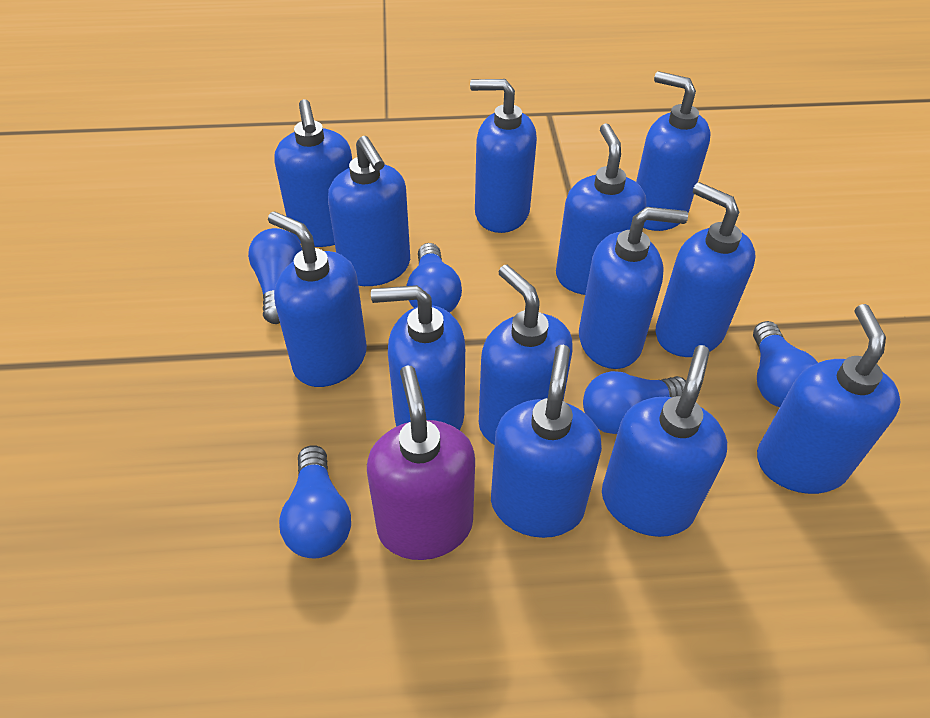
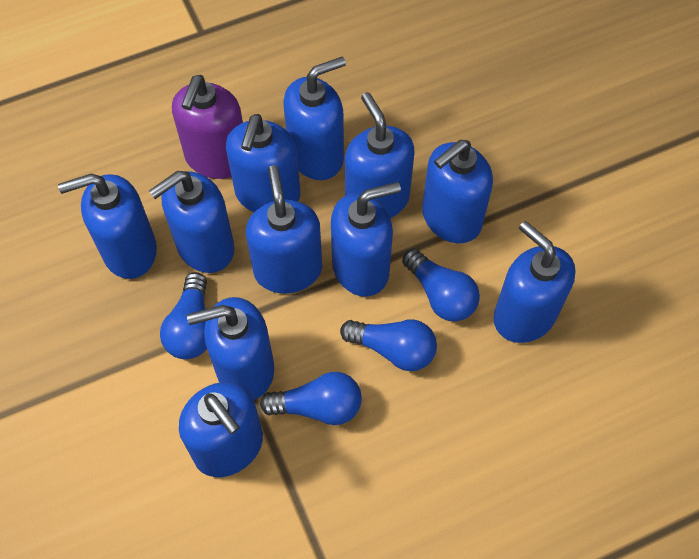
blue light bulb: [248,228,302,324] [279,445,351,558] [407,243,462,313] [583,371,686,434] [753,321,818,407] = 5 -> [160,272,207,359] [260,372,362,425] [340,319,437,371] [402,248,480,322] = 4
blue soap dispenser: [268,211,367,387] [275,99,352,247] [328,136,410,286] [371,285,465,430] [470,79,537,233] [479,265,573,445] [491,345,602,538] [556,123,646,295] [579,207,688,369] [602,345,727,537] [636,71,711,231] [656,182,755,357] [757,304,901,494] = 13 -> [58,173,157,279] [149,171,234,273] [179,382,263,477] [187,297,274,400] [226,114,301,212] [246,165,322,294] [283,56,346,180] [331,182,401,297] [345,92,414,218] [422,140,493,243] [493,221,576,343] = 11

